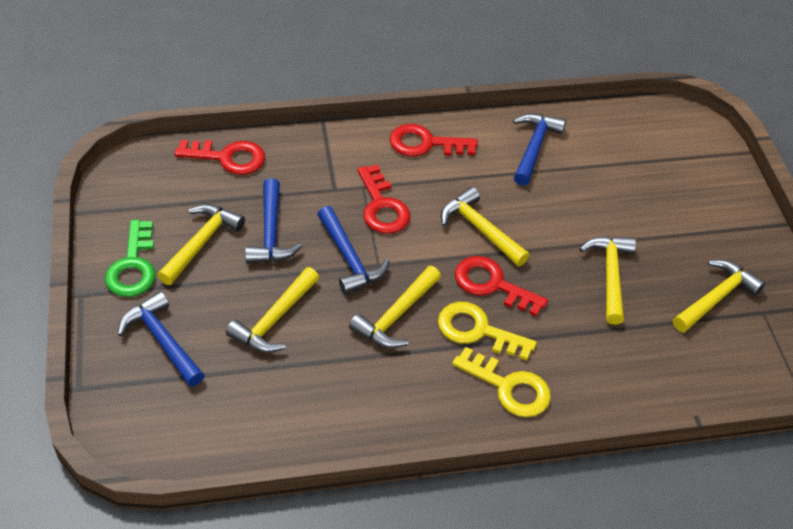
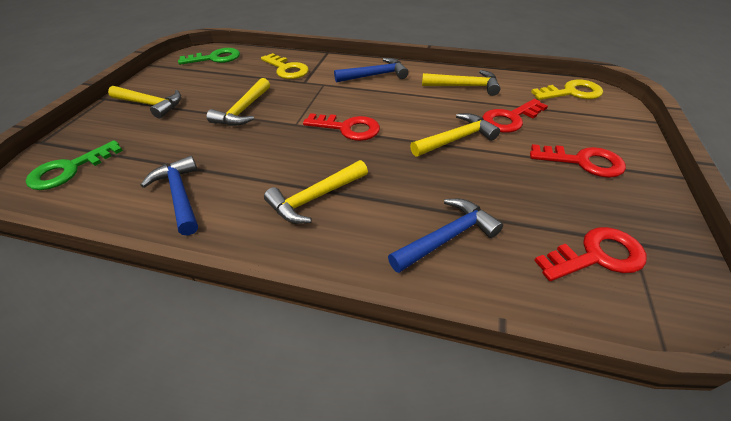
blue hammer: [118,291,205,387] [245,178,303,263] [317,206,390,295] [513,113,566,186] = 4 -> [141,156,198,235] [334,58,409,83] [388,199,503,273] = 3
green key: [105,220,156,297] = 1 -> [26,140,123,190] [178,48,240,65] = 2
yellow hammer: [158,204,245,285] [226,267,319,353] [349,266,441,348] [441,187,530,266] [579,236,636,325] [673,260,765,332] = 6 -> [108,86,181,118] [207,78,270,126] [264,160,368,224] [410,113,500,157] [422,70,501,96] = 5

